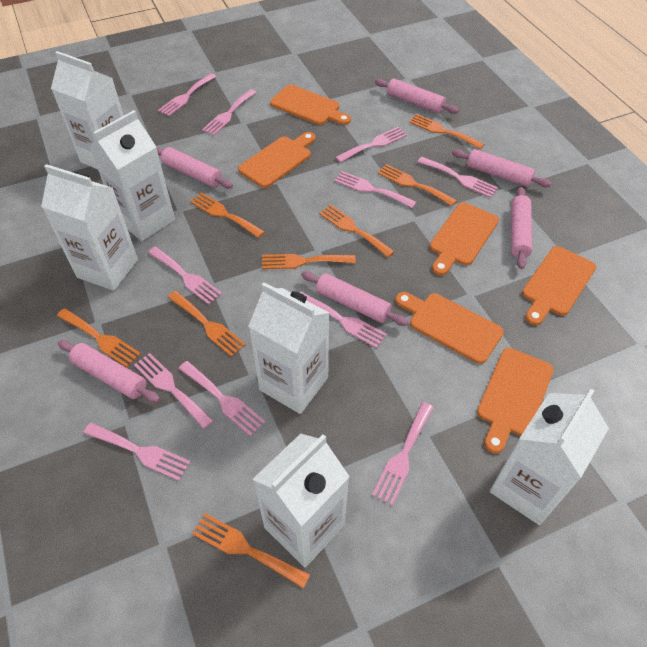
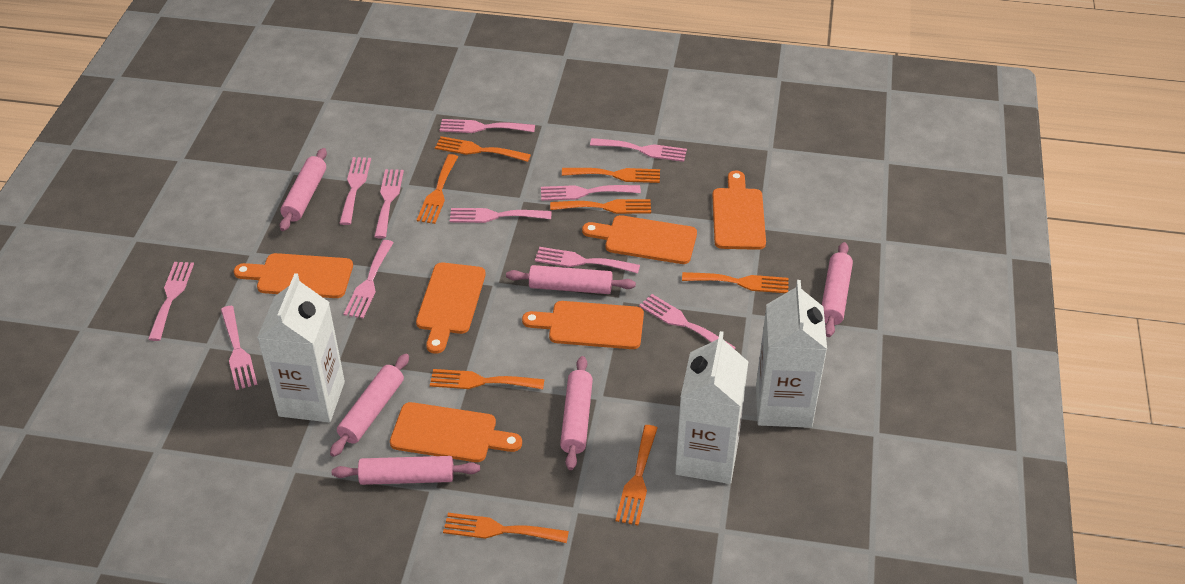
white carton: [41,164,138,291] [51,51,124,169] [90,110,175,241] [248,282,329,414] [252,433,350,568] [490,389,609,525] = 6 -> [257,273,345,422] [675,331,748,484] [756,280,827,428] = 3

